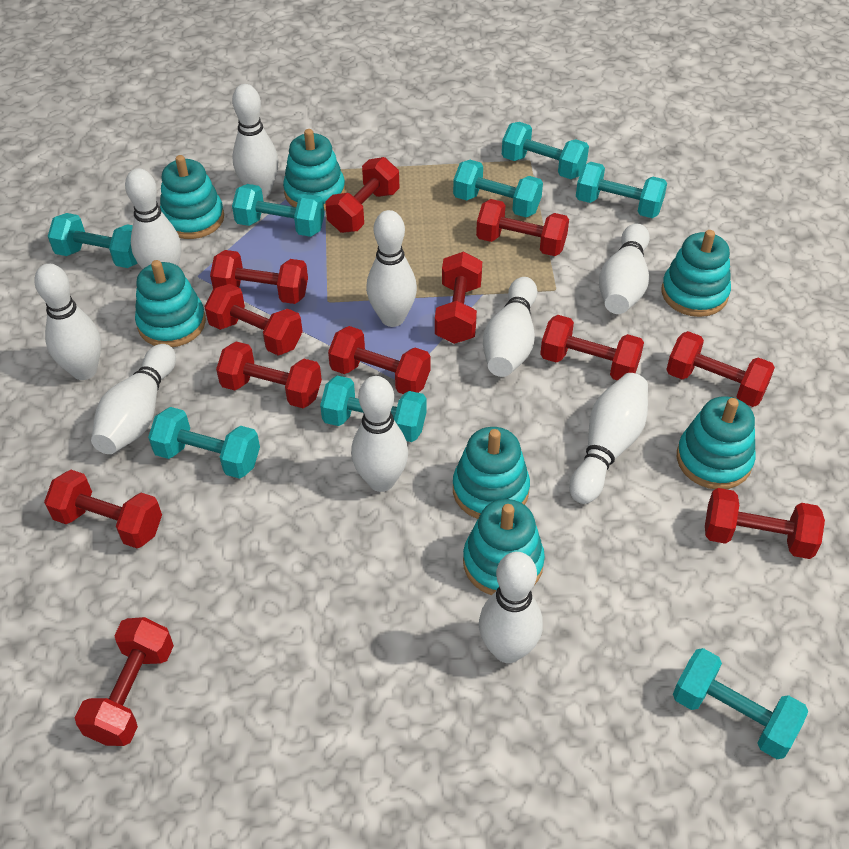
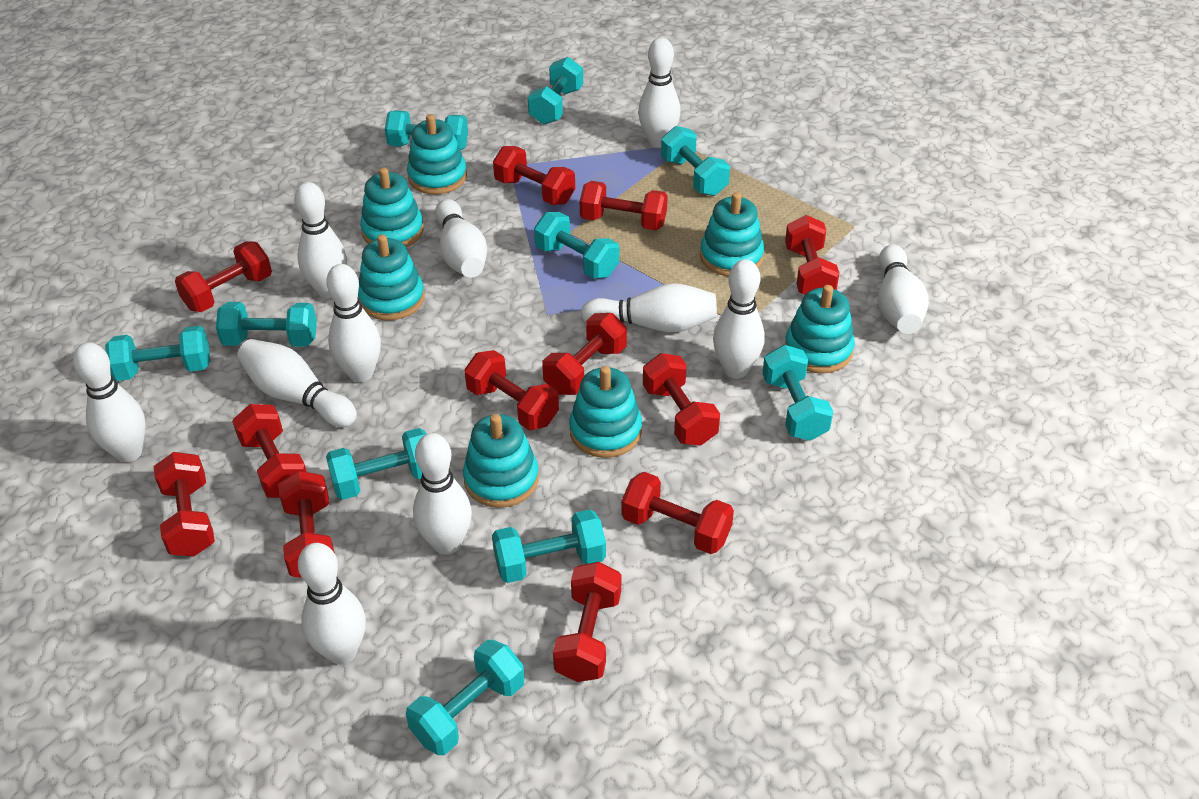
turquoise dumbbell: [48,213,138,268] [148,407,260,479] [232,184,325,237] [320,376,427,442] [453,160,543,217] [502,122,589,179] [576,162,667,218] [673,648,808,759] = 8 -> [105,326,210,381] [216,302,317,347] [326,428,427,500] [385,110,468,150] [406,640,525,755] [492,509,606,583] [528,57,583,124] [534,212,619,279] [661,126,730,196] [762,345,833,441] = 10
white bowling pin: [34,264,101,380] [91,344,176,454] [125,168,181,269] [232,84,278,198] [351,376,408,492] [366,210,417,327] [479,552,543,663] [483,277,537,377] [569,373,648,504] [599,223,650,314] = 10 -> [73,342,146,462] [237,339,357,427] [294,182,347,298] [298,543,366,664] [326,264,381,382] [413,433,472,555] [435,199,487,278] [581,283,717,333] [638,37,681,148] [713,260,765,379] [878,245,928,334] = 11

